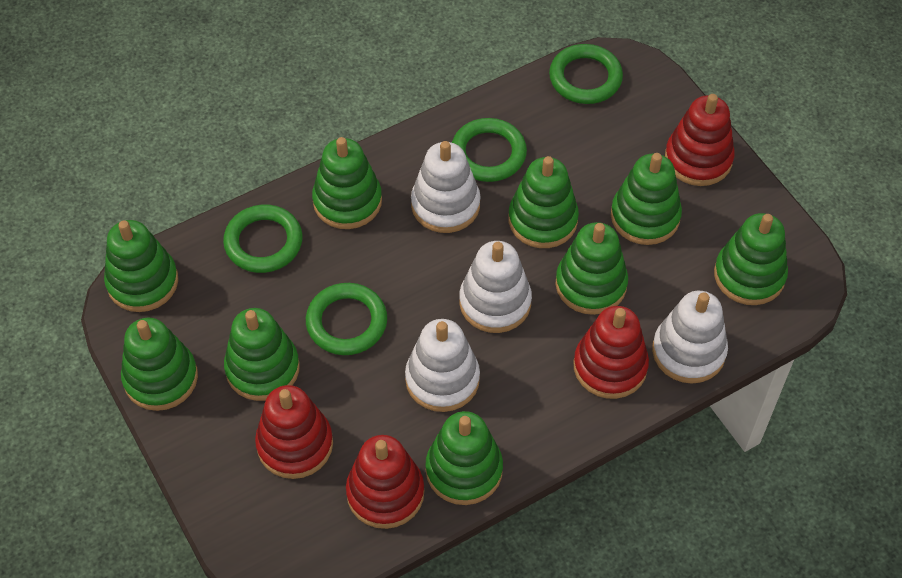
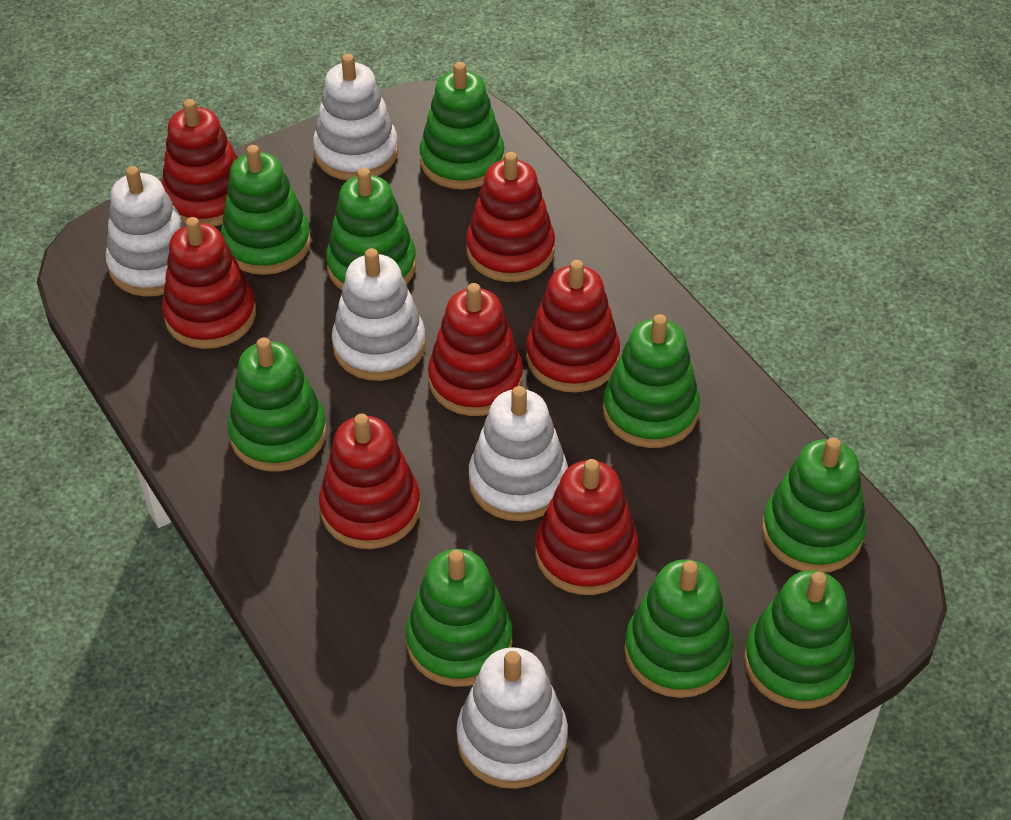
green ring: [223,205,303,273] [306,283,387,355] [452,118,527,182] [549,44,623,104] = 4 -> none = 0
red stacking toy: [255,385,333,479] [346,435,424,529] [574,306,649,399] [665,94,735,186] = 4 -> [162,99,238,226] [162,217,256,349] [319,414,421,549] [428,283,523,416] [466,152,555,282] [526,260,620,392] [535,459,638,595] = 7
white stacking toy: [405,319,480,412] [411,141,481,233] [459,241,532,333] [652,291,728,384] = 4 -> [105,166,186,297] [313,54,398,180] [332,248,426,381] [456,647,568,789] [469,386,568,521] = 5

